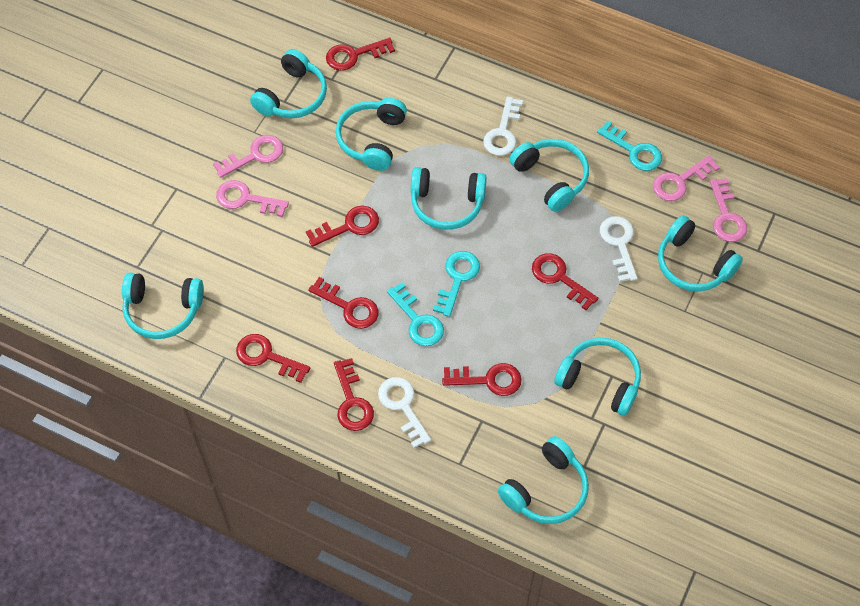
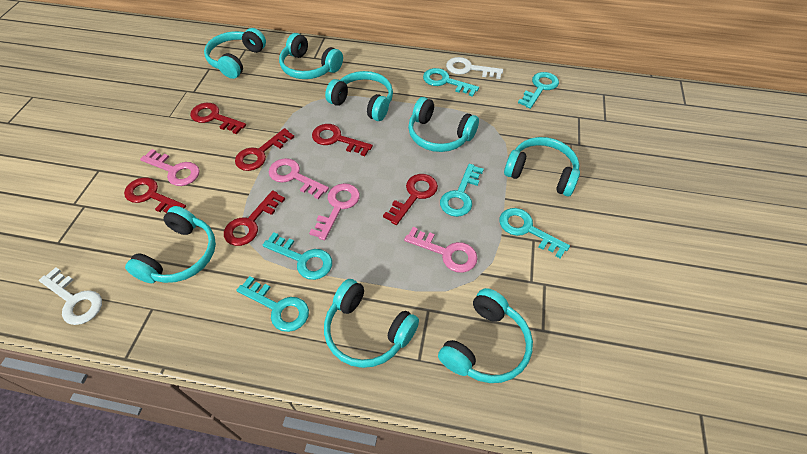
red key: [236,334,310,383] [306,206,379,247] [308,277,378,329] [326,38,395,71] [334,358,374,431] [442,363,522,396] [532,253,598,310] = 7 -> [124,177,186,213] [190,103,246,134] [224,190,285,246] [235,128,294,171] [312,124,373,156] [383,174,438,225] = 6
turquoise key: [387,282,444,346] [433,251,480,317] [597,121,662,171] = 3 -> [236,276,309,332] [262,232,332,280] [423,68,479,97] [440,164,484,217] [499,208,570,259] [518,72,559,109] = 6
white key: [378,377,431,448] [483,96,523,156] [600,216,638,282] = 3 -> [39,267,102,325] [446,57,503,79] = 2

